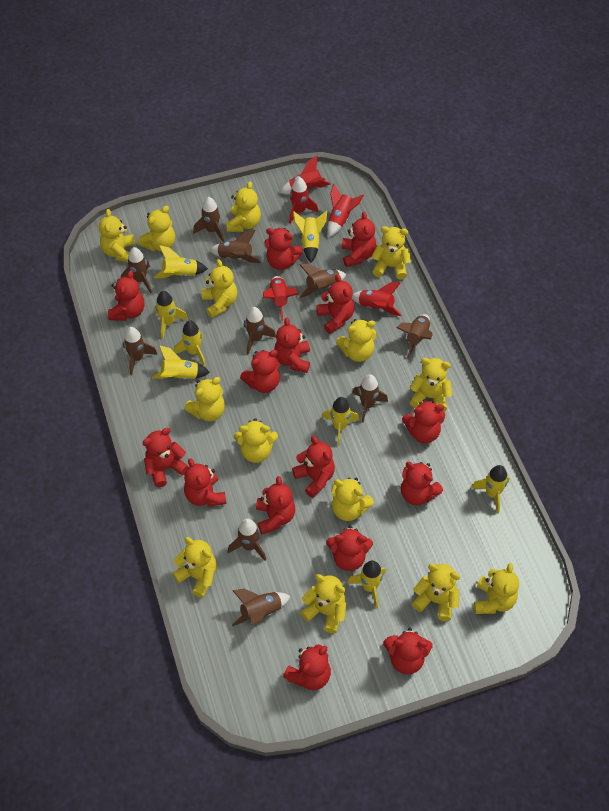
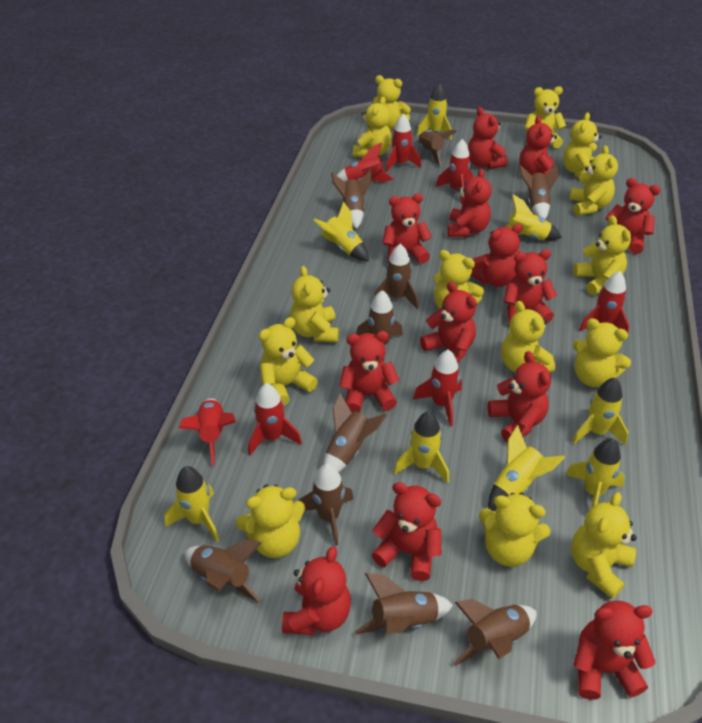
red rocket: [263,276,298,321] [280,156,331,195] [289,177,318,224] [328,184,364,237] [352,282,402,316] = 5 -> [179,398,236,466] [248,383,302,455] [337,143,394,182] [385,114,421,172] [413,350,462,426] [436,139,473,198] [579,271,629,333] = 7
red teddy bear: [108,270,144,321] [143,428,189,487] [184,458,226,507] [240,350,280,393] [256,476,295,534] [264,228,303,270] [274,317,310,373] [283,644,331,690] [292,436,335,498] [316,274,354,334] [326,526,373,571] [342,211,376,267] [383,628,433,674] [401,462,443,505] [402,399,445,443] = 15 -> [282,546,351,635] [339,331,400,412] [371,482,441,581] [383,193,432,264] [420,282,477,363] [447,169,491,237] [468,107,508,169] [471,223,523,287] [488,351,551,443] [504,249,557,325] [520,115,557,176] [573,601,656,700] [605,178,661,254] = 13

